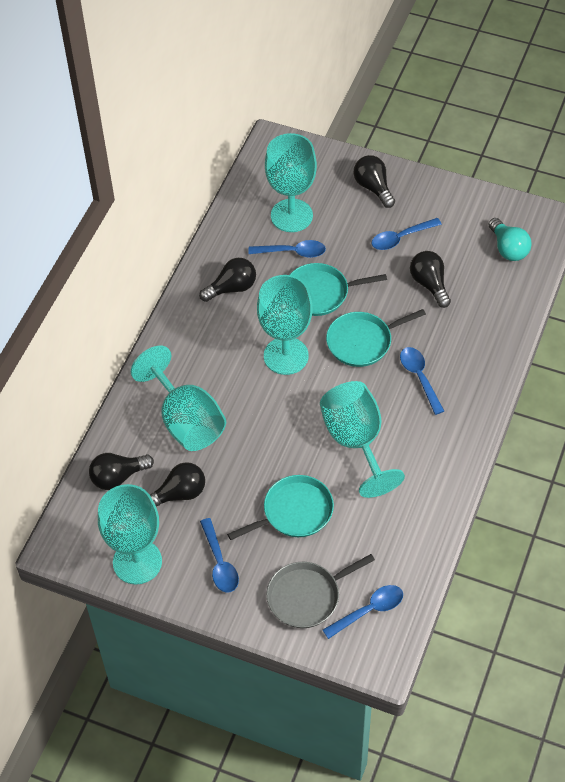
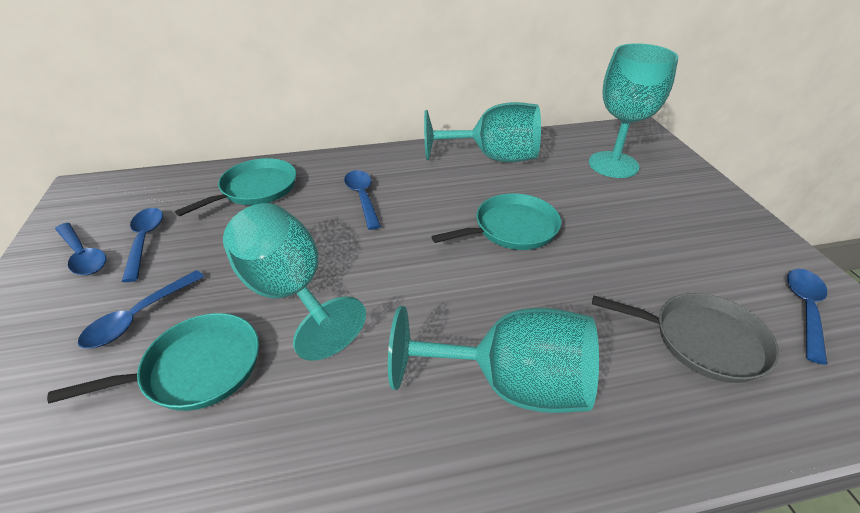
black light bulb: [89,453,154,490] [150,462,205,507] [199,258,256,302] [354,155,395,208] [410,251,451,308] = 5 -> none = 0
turquoise goblet: [98,484,162,585] [131,346,226,451] [257,275,312,375] [265,133,317,232] [320,381,405,498] = 5 -> [223,203,366,361] [388,306,599,413] [424,102,541,162] [589,43,678,178] = 4
turquoise light bulb: [488,218,532,261] = 1 -> none = 0

